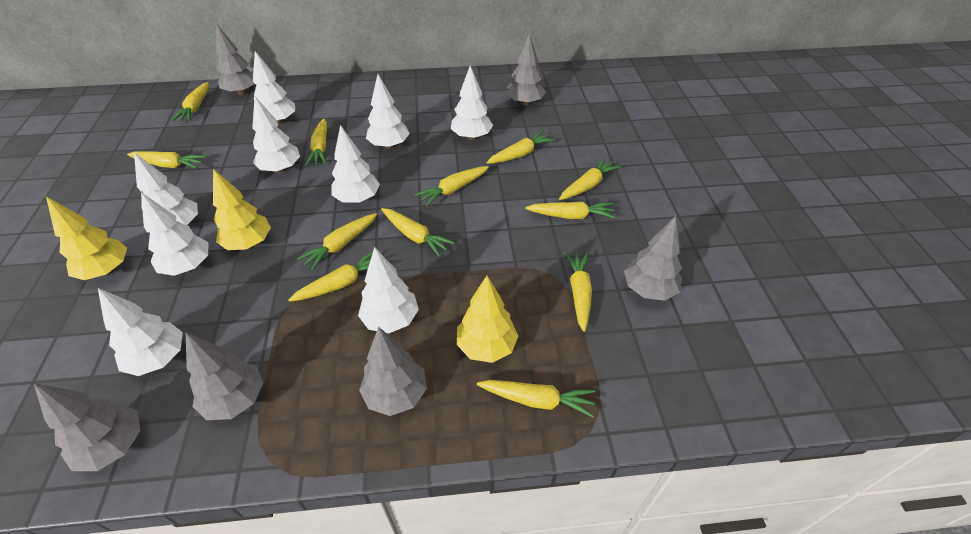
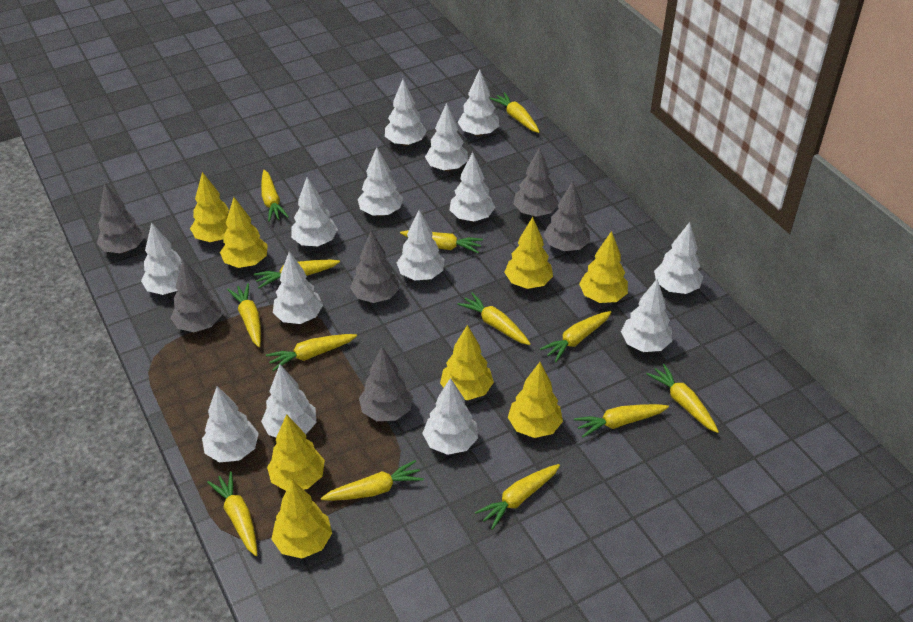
white tree: [98,288,183,376] [134,153,198,225] [141,192,208,276] [252,97,300,173] [253,51,295,125] [331,125,380,203] [358,247,419,333] [366,74,410,149] [451,65,493,140] = 9 -> [141,222,182,295] [202,386,259,462] [261,365,317,437] [273,251,323,324] [291,177,338,246] [358,147,403,216] [385,79,427,146] [397,210,445,281] [422,378,478,455] [425,103,468,171] [450,152,495,221] [458,69,499,137] [621,279,672,352] [654,222,703,294] = 14
yellow carrot: [127,151,206,169] [171,82,209,122] [288,252,373,302] [297,213,377,271] [306,119,327,166] [381,208,455,257] [415,166,489,206] [477,380,595,417] [486,130,555,164] [525,201,615,219] [559,157,621,200] [564,252,592,332] = 12 -> [207,471,257,556] [227,283,261,347] [254,260,340,288] [261,170,289,222] [266,334,357,371] [321,460,424,501] [400,230,483,253] [457,292,531,345] [475,464,560,530] [490,92,539,133] [540,311,611,362] [574,404,669,438] [646,364,719,433] = 13
yellow tree: [46,196,127,280] [213,169,271,250] [457,276,518,363] = 3 -> [190,172,229,242] [220,197,268,268] [267,414,325,491] [271,480,332,558] [440,325,494,400] [504,217,553,289] [508,362,563,438] [579,231,628,303] = 8

